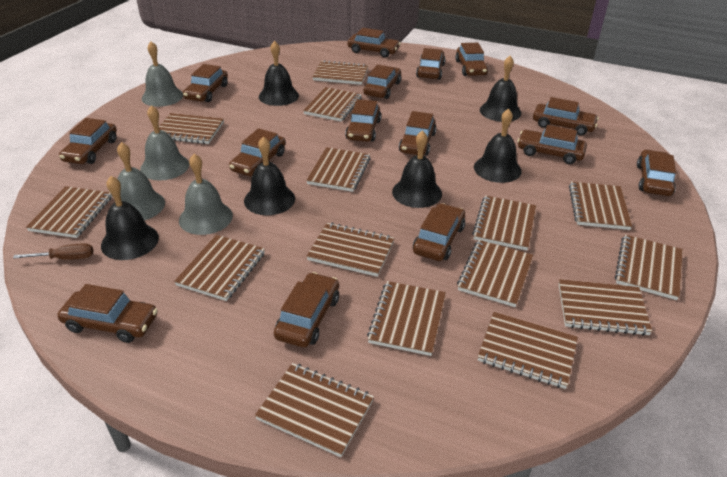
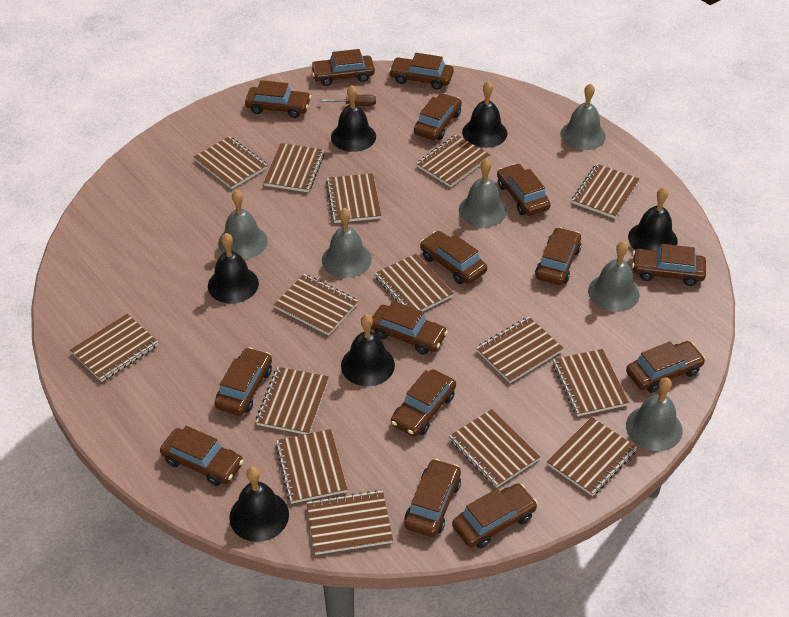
grey bell: [114,142,165,220] [140,105,189,180] [142,41,183,107] [179,154,233,235] = 4 -> [218,190,268,259] [322,208,372,278] [459,158,507,227] [560,83,606,150] [588,241,639,312] [626,377,683,451] = 6

